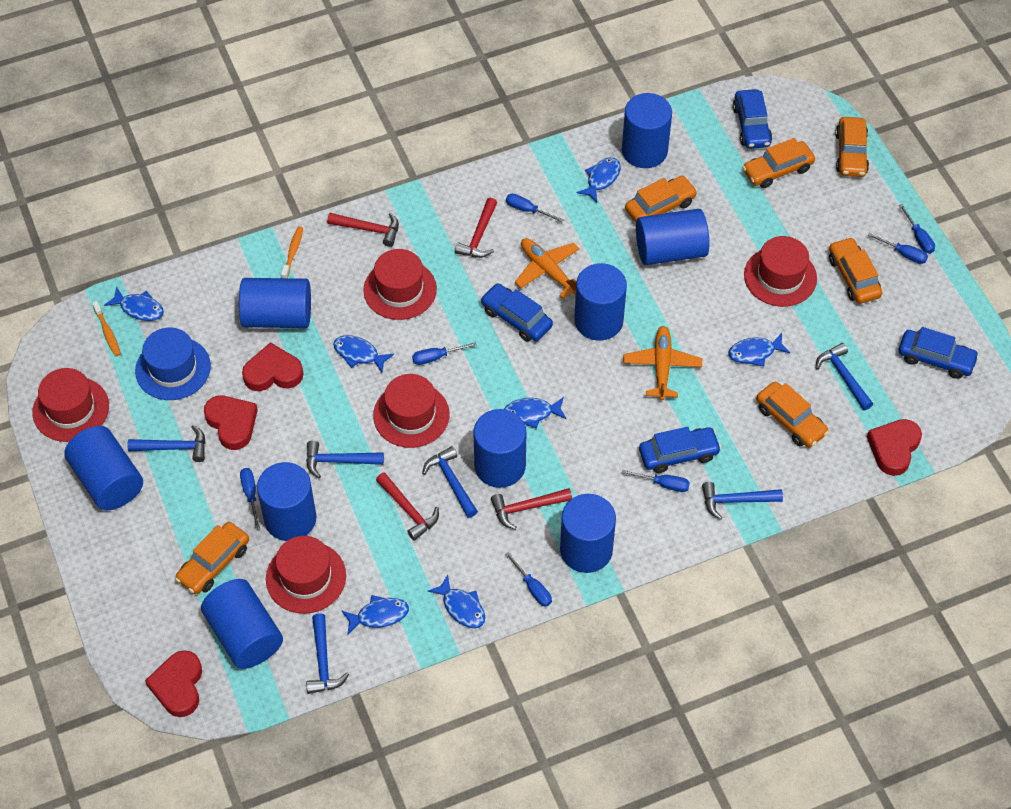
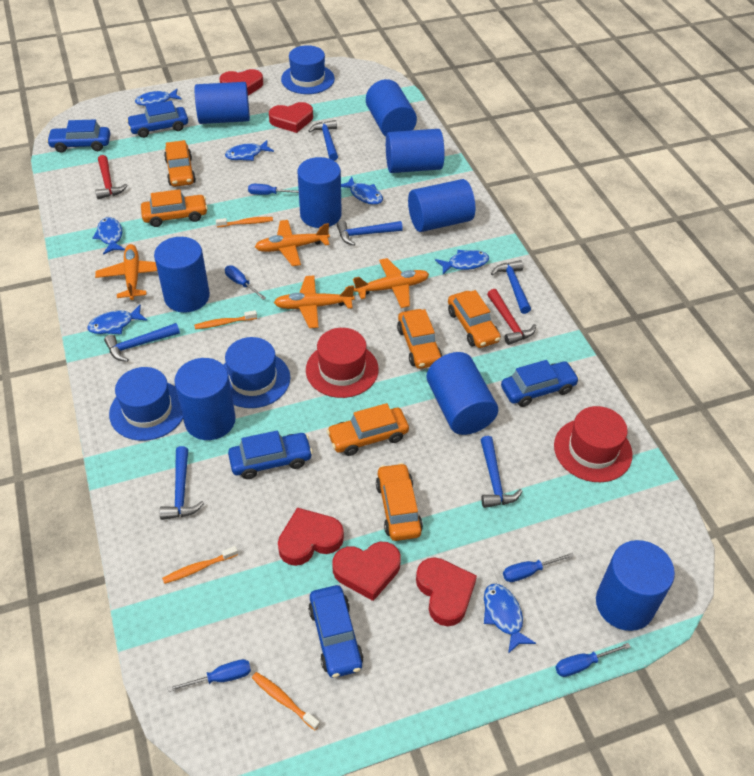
blue car: [481,283,553,342] [639,427,721,473] [733,89,772,149] [898,327,979,379] = 4 -> [47,119,110,153] [126,101,188,138] [228,431,313,479] [308,585,363,678] [501,360,579,407] = 5
blue hat: [135,327,211,400] = 1 -> [109,367,183,441] [223,337,290,408] [281,45,335,94] = 3
blue screwdriver: [240,468,260,529] [412,342,477,365] [505,552,552,607] [506,193,564,222] [622,470,690,492] [867,233,928,264] [899,204,935,253] = 7 -> [168,659,251,692] [225,266,266,300] [248,184,299,195] [503,553,574,582] [555,643,631,677] = 5
orange plane: [515,238,580,299] [623,326,702,400] = 2 -> [95,244,157,300] [255,220,330,266] [274,276,354,328] [353,258,429,308] = 4
orange toothbrush: [92,301,121,356] [281,226,303,278] = 2 -> [162,546,238,584] [194,310,257,329] [216,217,273,227] [252,672,320,730] = 4
red hammer: [327,213,399,247] [376,472,439,541] [455,198,497,258] [491,488,572,530] = 4 -> [95,155,128,199] [487,289,536,345] = 2
red hat: [32,368,109,442] [266,536,346,614] [363,249,437,320] [373,374,450,448] [744,236,817,307] = 5 -> [306,328,379,398] [554,406,633,482] = 2
red heart: [145,650,202,717] [204,396,258,450] [242,342,303,391] [867,419,922,476] = 4 -> [220,69,263,96] [269,102,313,133] [278,508,344,566] [332,542,401,601] [416,557,477,626] = 5

